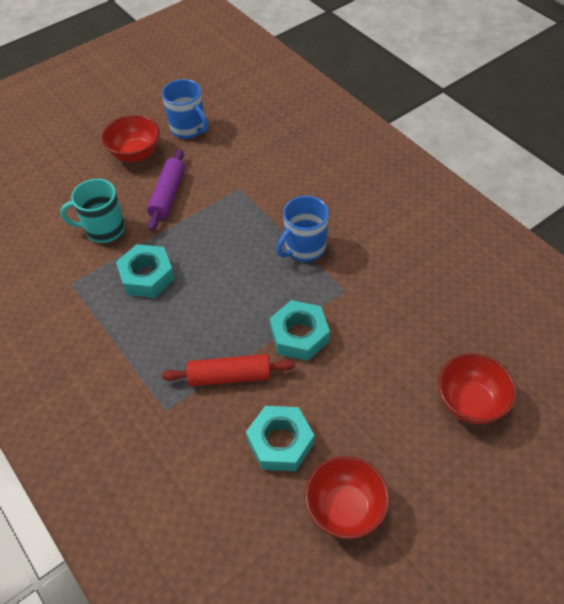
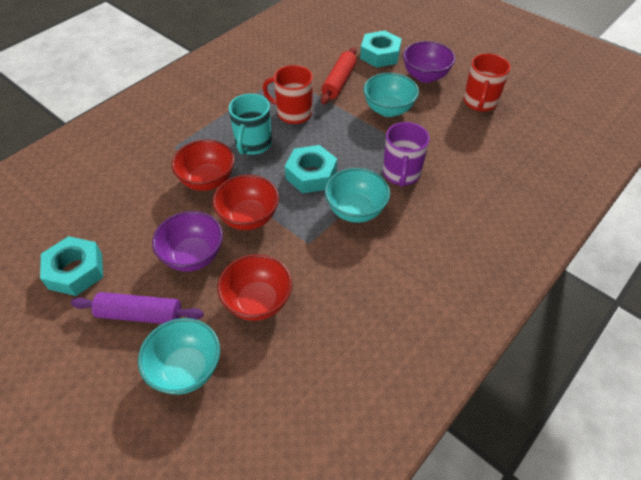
blue mug: [162,79,208,139] [276,196,329,262] = 2 -> none = 0
purple bowl: none = 0 -> [152,211,223,272] [403,41,455,83] = 2
purple mug: none = 0 -> [383,122,430,187] = 1
red mug: none = 0 -> [263,65,313,124] [464,54,511,112] = 2
turquoise bowl: none = 0 -> [138,318,220,394] [325,168,390,223] [363,73,419,117] = 3

